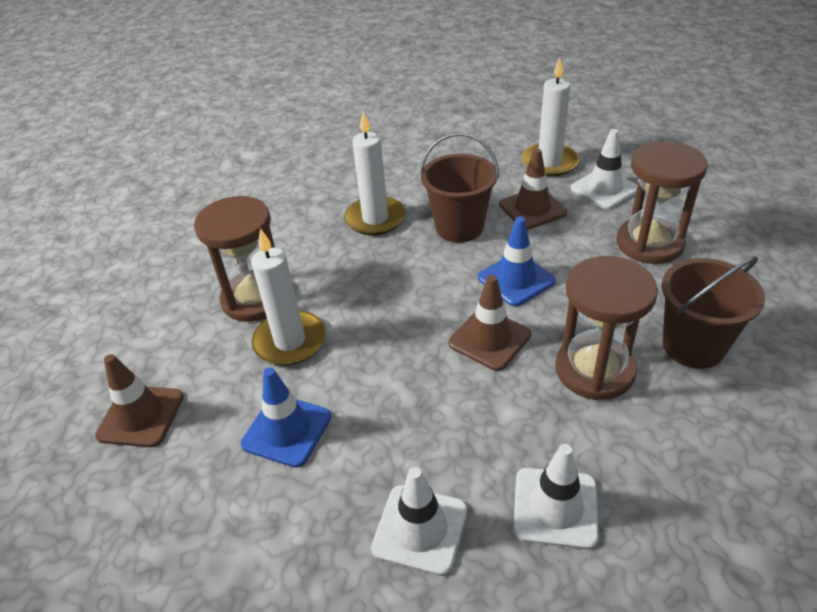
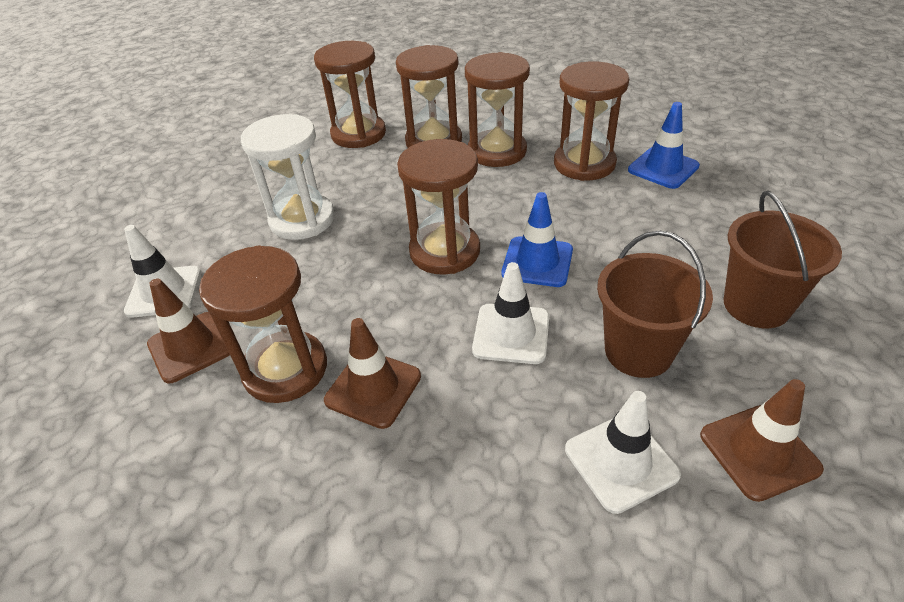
brown hourglass: [194,196,275,322] [555,256,658,400] [617,141,708,264] = 3 -> [199,245,327,403] [314,41,386,148] [396,45,462,148] [397,139,480,275] [465,52,530,167] [554,61,629,181] = 6
white candle: [251,228,326,365] [344,112,406,235] [521,58,579,177] = 3 -> none = 0
white hourglass: none = 0 -> [241,114,335,240] = 1

